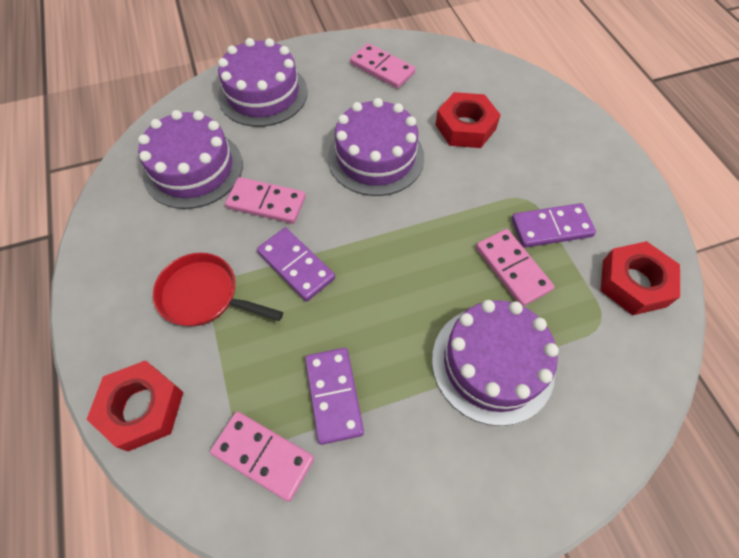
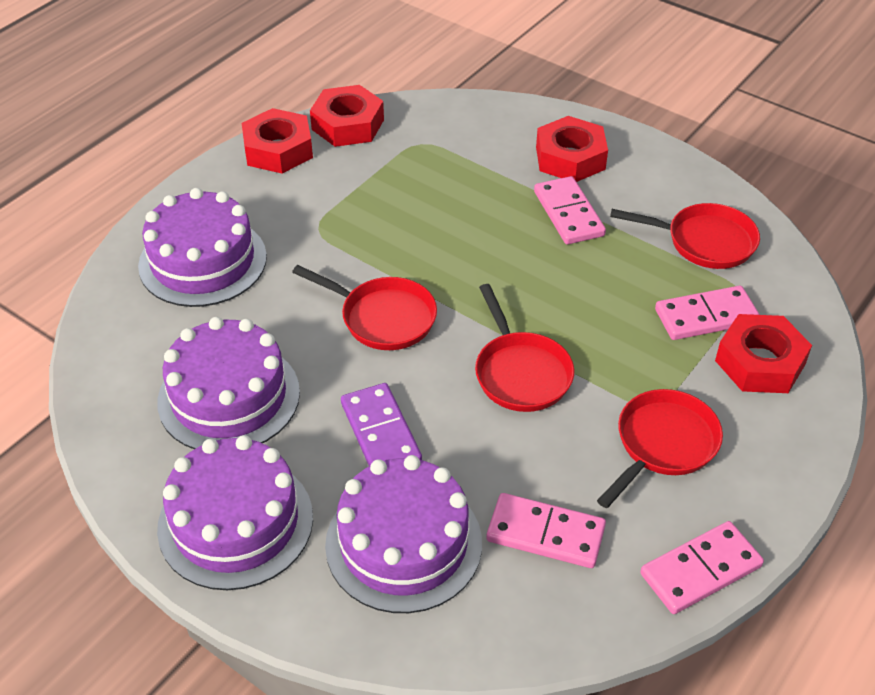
purple domino: [257,228,335,301] [305,348,364,445] [511,203,596,248] = 3 -> [341,383,422,466] = 1
red nut: [86,360,183,451] [435,92,501,148] [601,241,680,315] = 3 -> [242,108,313,174] [310,85,384,147] [536,116,608,182] [715,314,812,393] = 4
red pan: [153,253,283,326] = 1 -> [292,265,437,350] [475,284,574,412] [597,389,723,508] [610,203,760,269] = 4

